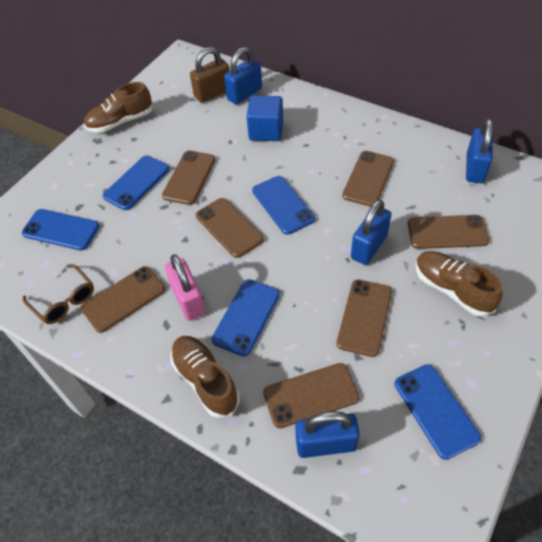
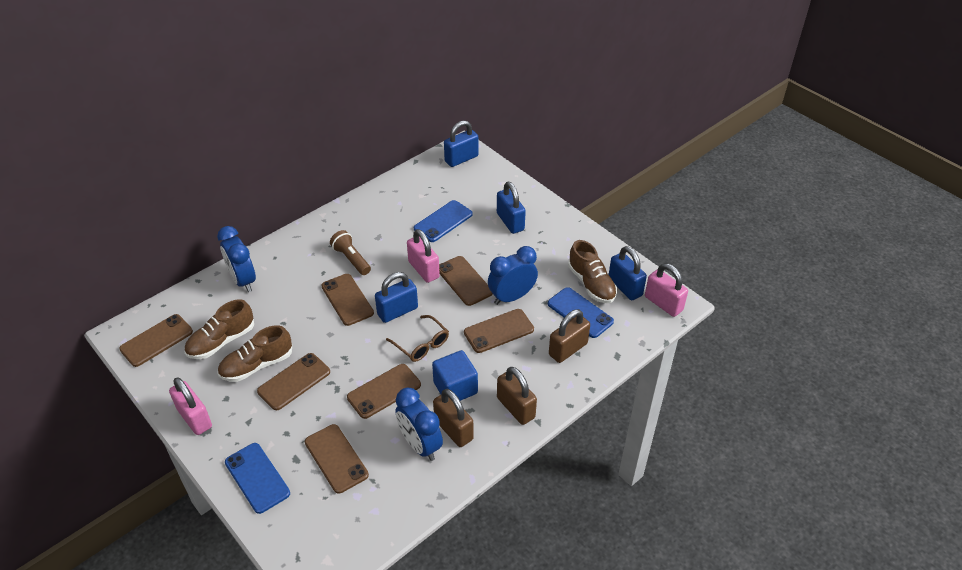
blue clock: none = 0 -> [217,226,256,292] [395,388,443,461] [488,246,538,305] = 3
blue phone: [22,209,100,251] [103,156,169,210] [211,279,280,356] [252,176,315,235] [395,364,481,460] = 5 -> [225,443,290,514] [414,200,473,242] [548,287,614,338] = 3
brown flashlight: none = 0 -> [330,230,371,275] = 1
brown padlock: [190,47,229,103] = 1 -> [433,389,474,447] [497,367,537,425] [549,309,590,363] = 3
pink padlock: [165,254,205,321] = 1 -> [169,377,212,435] [407,229,440,283] [645,263,688,317] = 3

